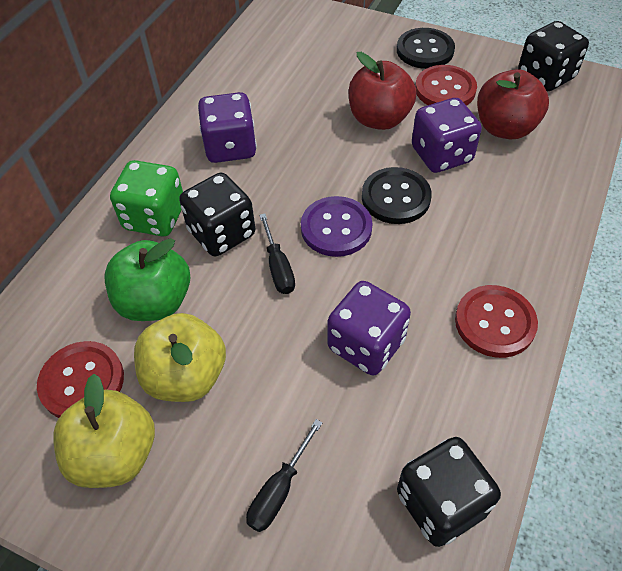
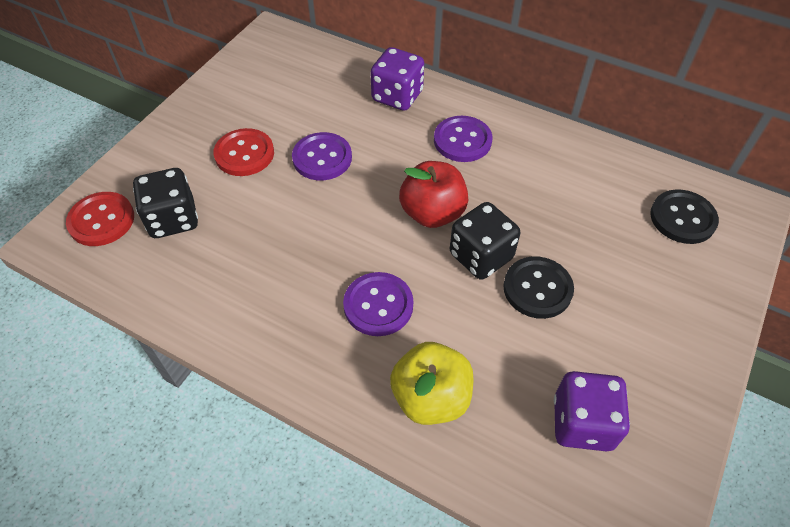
black dice: [179,173,255,257] [397,437,501,547] [518,21,589,91] = 3 -> [133,168,198,238] [450,202,520,280] = 2
black screwdriver: [246,419,323,532] [259,213,295,294] = 2 -> none = 0
green apple: [104,238,190,321] = 1 -> none = 0
green dice: [110,160,183,236] = 1 -> none = 0
purple button: [301,196,373,257] = 1 -> [292,132,352,180] [343,272,413,336] [434,116,492,162] = 3
purple dice: [198,92,257,163] [328,281,411,376] [412,98,482,173] = 3 -> [370,47,424,111] [554,371,630,451] = 2
red apple: [349,52,416,130] [477,69,549,139] = 2 -> [399,161,468,228] = 1
red button: [37,341,124,418] [415,65,477,106] [455,285,538,358] = 3 -> [66,192,134,246] [213,128,274,176] = 2
yellow apple: [53,374,155,488] [134,313,226,402] = 2 -> [390,342,474,425] = 1

